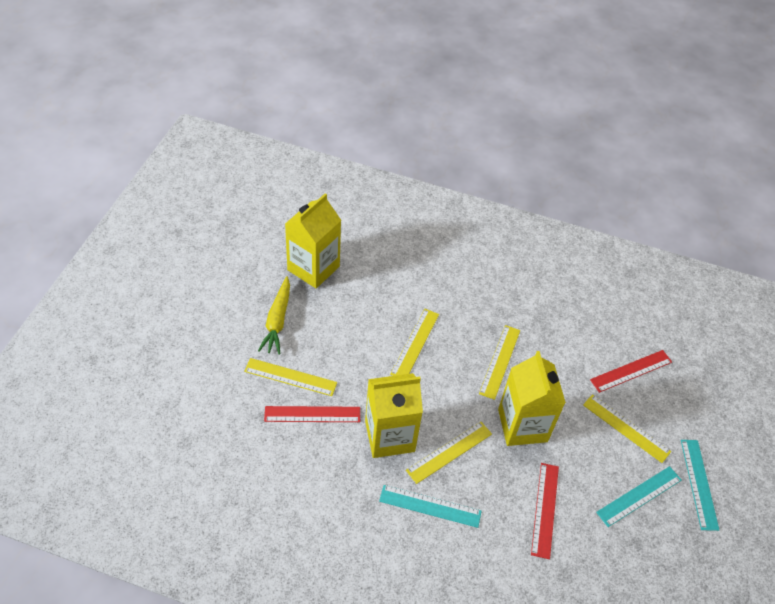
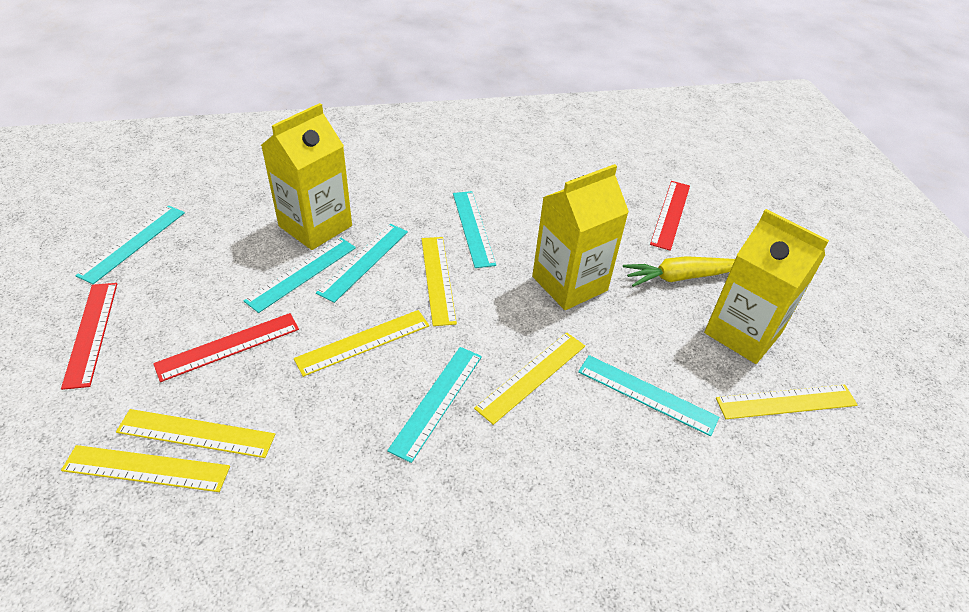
turquoise ruler: [379,485,482,528] [596,466,682,527] [681,440,719,531] = 3 -> [75,205,185,284] [243,238,356,313] [316,224,408,303] [387,347,482,463] [453,191,496,268] [578,355,719,436] = 6
yellow ruler: [244,358,337,396] [390,309,439,376] [406,422,492,484] [479,325,520,400] [583,394,671,463] = 5 -> [61,445,230,492] [116,409,275,458] [294,310,429,377] [422,237,457,326] [474,332,585,425] [716,385,858,419] = 6

